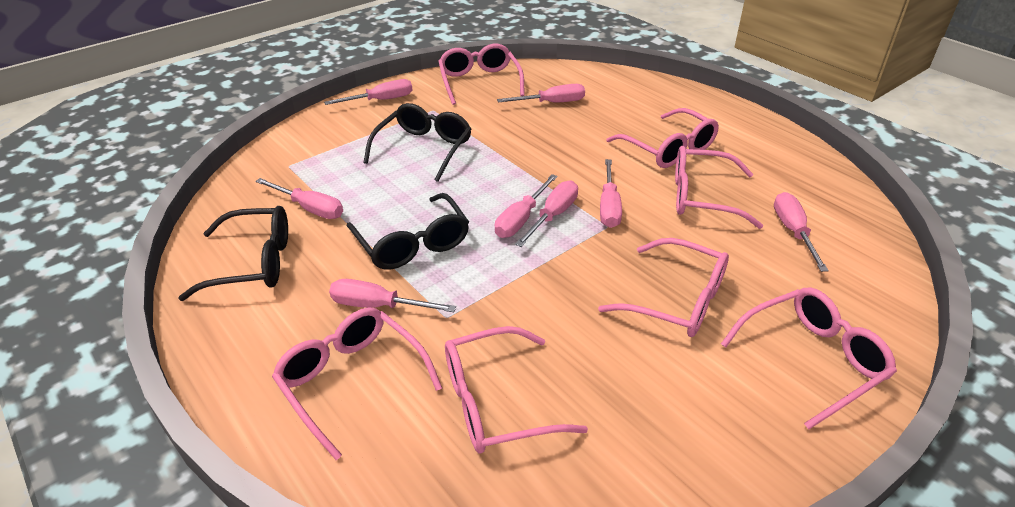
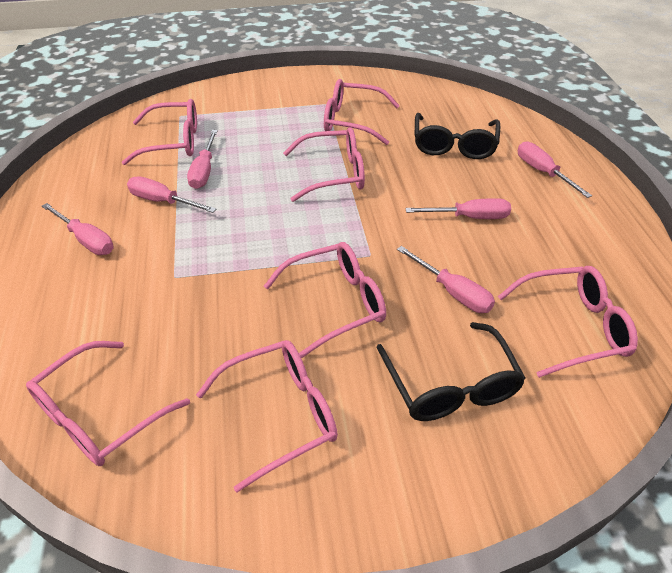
black glasses: [179,206,288,301] [347,193,469,269] [363,103,471,182] = 3 -> [376,322,526,421] [415,113,500,159] = 2
pink screwdriver: [255,178,343,219] [324,79,413,105] [329,279,456,312] [495,174,558,238] [497,84,585,102] [515,181,578,247] [600,159,622,228] [774,192,829,272] = 8 -> [42,203,114,255] [127,176,216,213] [187,130,218,189] [397,246,495,313] [405,198,511,219] [518,141,592,198] = 6

